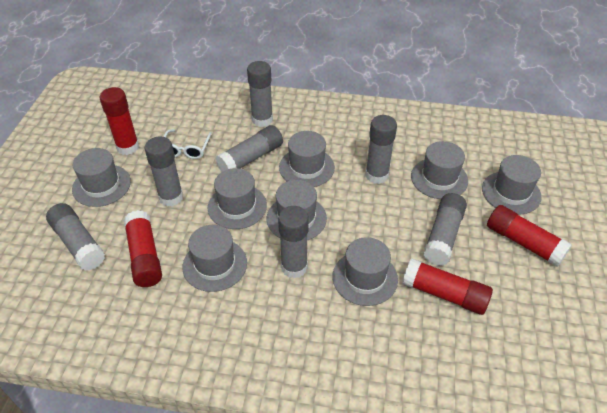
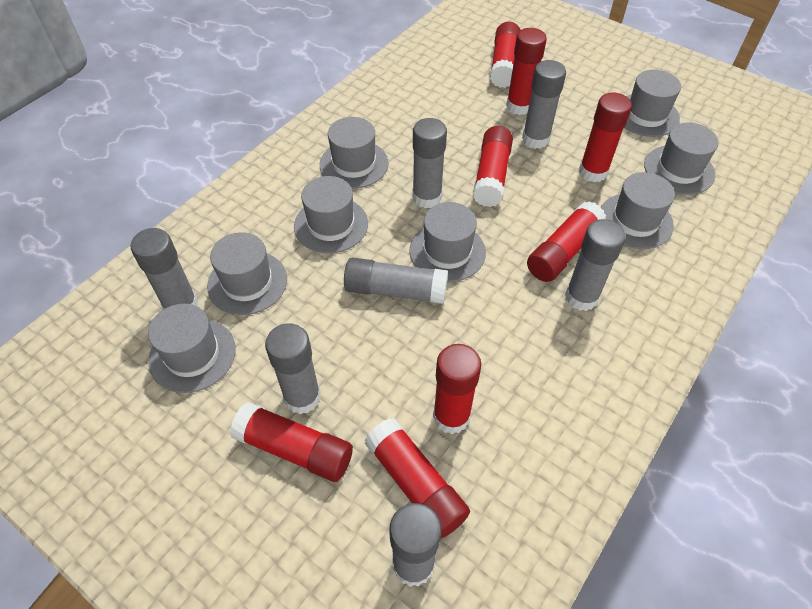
red glue stick: [100,87,139,155] [124,210,162,287] [402,258,493,315] [487,205,572,267] = 4 -> [230,402,353,482] [365,418,470,538] [433,344,481,434] [473,126,513,207] [490,22,520,88] [506,28,547,115] [527,201,606,282] [579,92,632,182] = 8
white glasses: [164,129,212,159] = 1 -> none = 0

